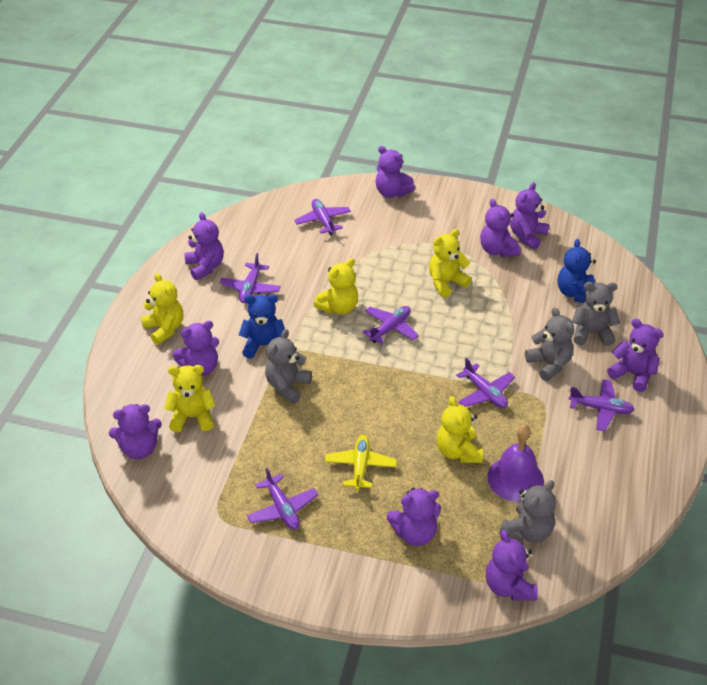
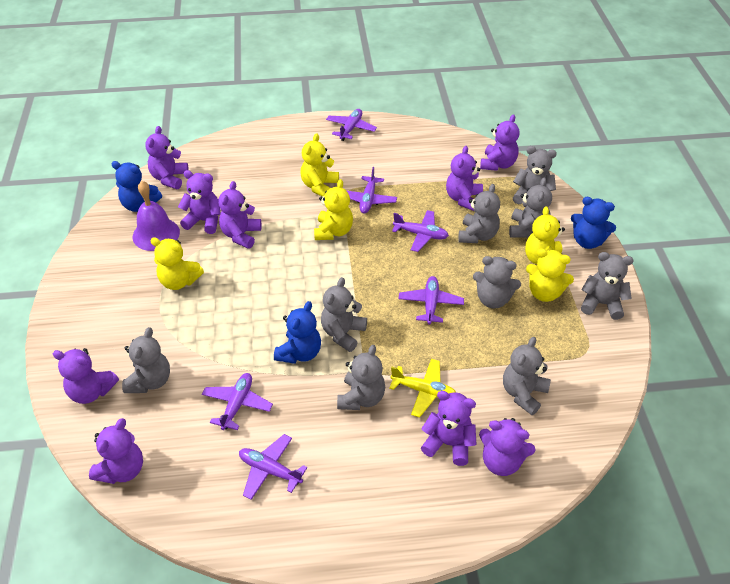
blue teddy bear: [239,294,285,359] [558,239,596,303] = 2 -> [112,161,162,212] [274,301,321,364] [571,197,616,249] = 3
grey teddy bear: [265,329,312,404] [499,480,556,543] [525,308,574,381] [572,282,620,346] = 4 -> [122,327,170,393] [321,277,367,352] [337,345,385,410] [458,184,500,243] [473,256,521,309] [503,337,551,415] [509,178,552,237] [513,146,557,204] [581,252,634,320] = 9

